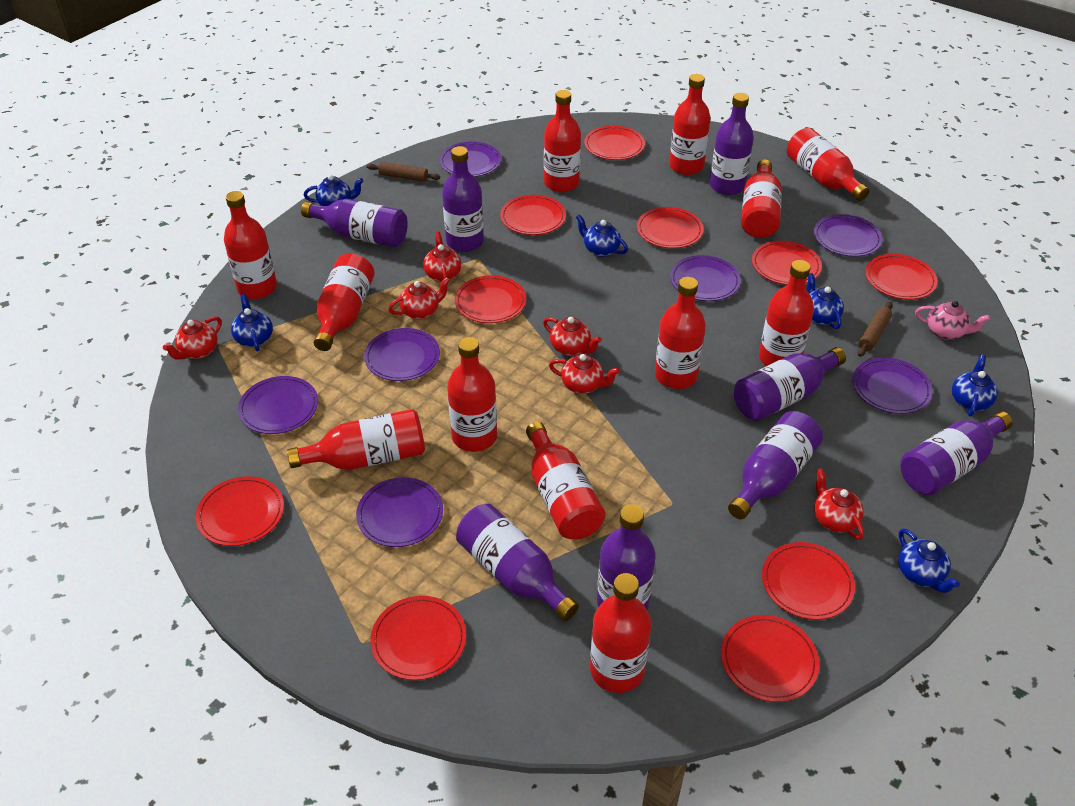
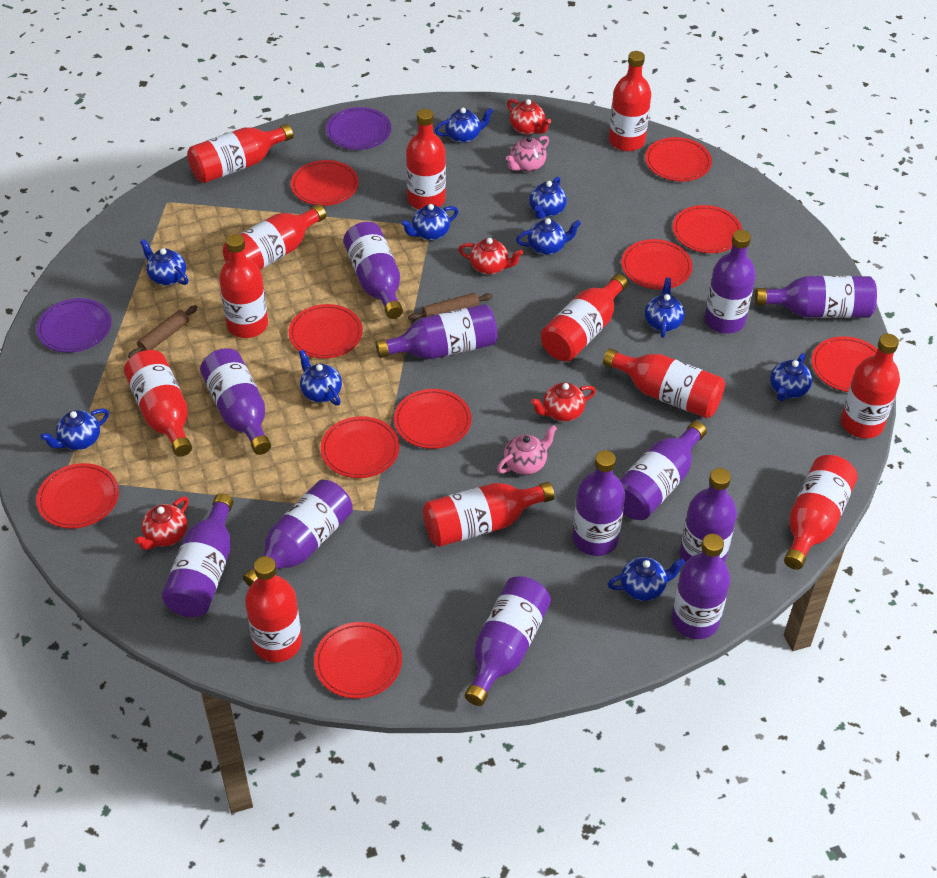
blue teapot: [231,294,273,352] [304,175,363,206] [576,214,628,257] [807,273,844,329] [898,528,960,593] [952,354,998,417] = 6 -> [40,408,109,450] [140,239,188,285] [299,350,342,406] [401,204,458,241] [435,108,493,143] [516,218,581,255] [529,177,567,219] [608,557,685,601] [645,277,685,338] [770,353,812,401] = 10
pink teapot: [915,301,990,340] = 1 -> [497,425,557,475] [506,136,549,172] = 2
purple bottle: [301,199,408,248] [442,146,484,252] [456,504,579,621] [597,504,656,610] [710,93,754,195] [728,411,823,519] [734,347,846,421] [900,411,1013,495] = 8 -> [162,493,233,617] [200,348,271,455] [243,480,353,587] [343,222,403,319] [376,304,498,359] [465,576,551,706] [573,450,625,556] [620,421,707,520] [672,534,730,639] [680,468,737,563] [705,230,756,333] [755,276,877,318] = 12
purple plate: [238,376,318,434] [356,477,443,547] [364,328,440,381] [439,141,501,177] [670,255,741,301] [814,214,882,257] [853,358,932,414] = 7 -> [36,298,112,353] [326,107,391,150] = 2
red teapot: [163,316,222,360] [388,277,450,320] [423,232,461,282] [543,317,602,356] [549,354,620,394] [814,468,864,540] = 6 -> [134,496,189,550] [458,238,523,275] [507,99,551,135] [531,382,596,422] = 4

